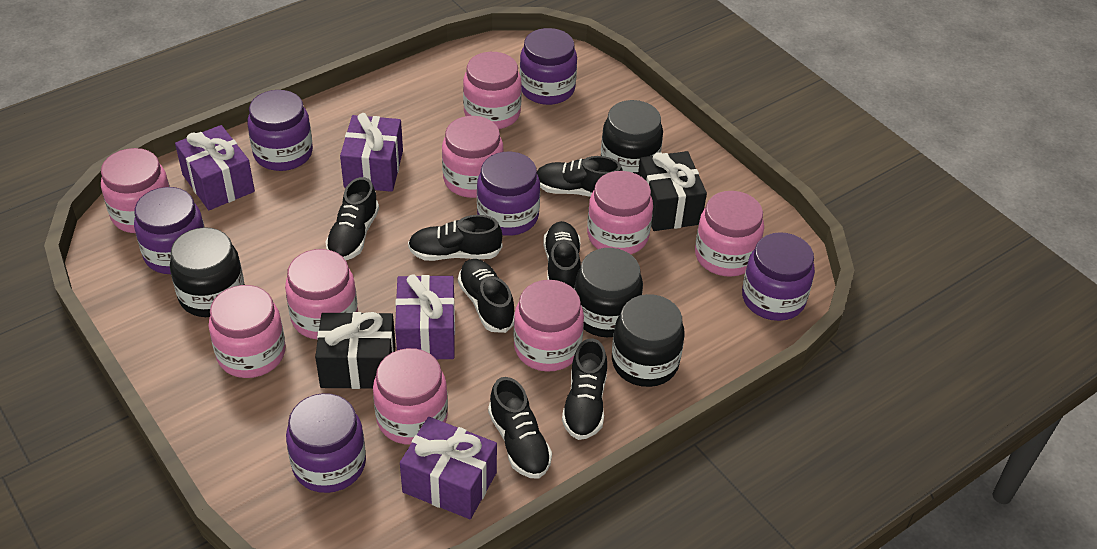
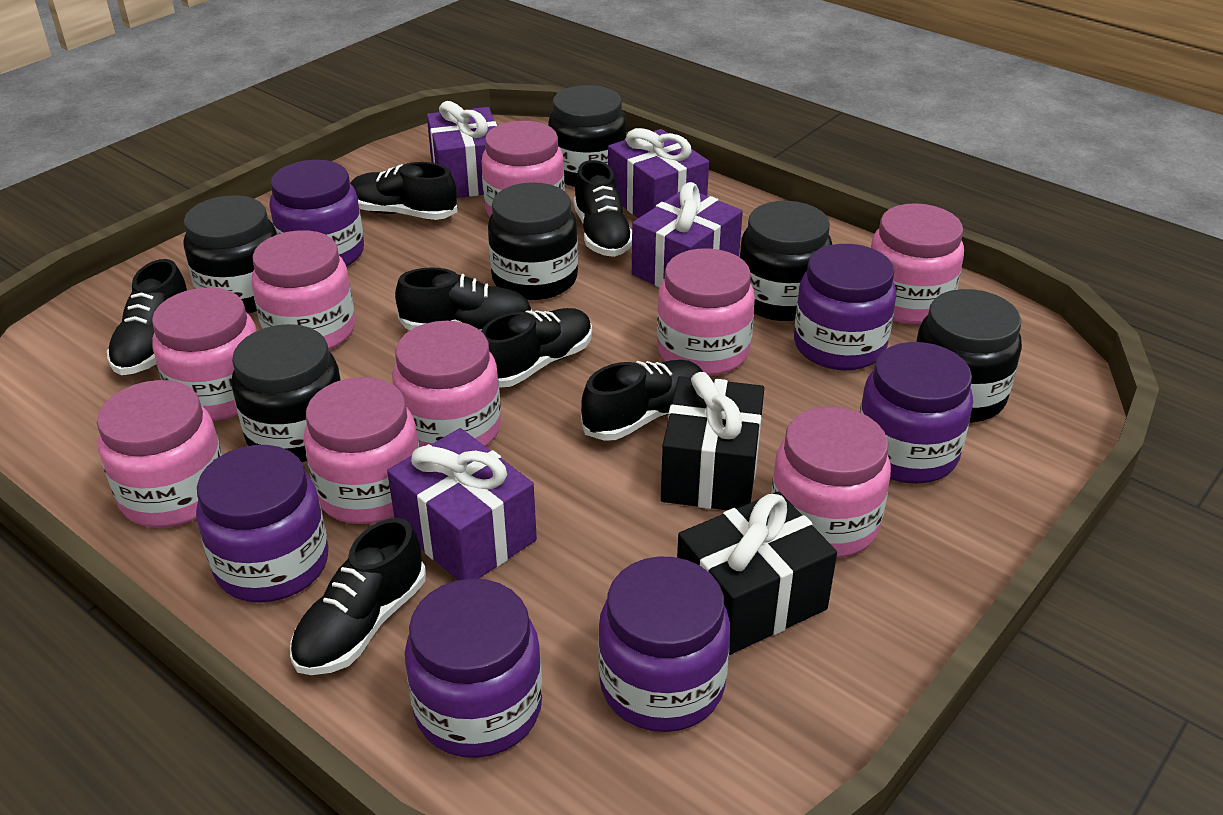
black jar: [170,227,245,317] [574,248,643,337] [601,100,663,175] [612,294,685,387] = 4 -> [184,195,277,313] [232,324,341,462] [488,182,578,300] [548,85,627,187] [739,201,832,321] [916,289,1022,423] = 6

